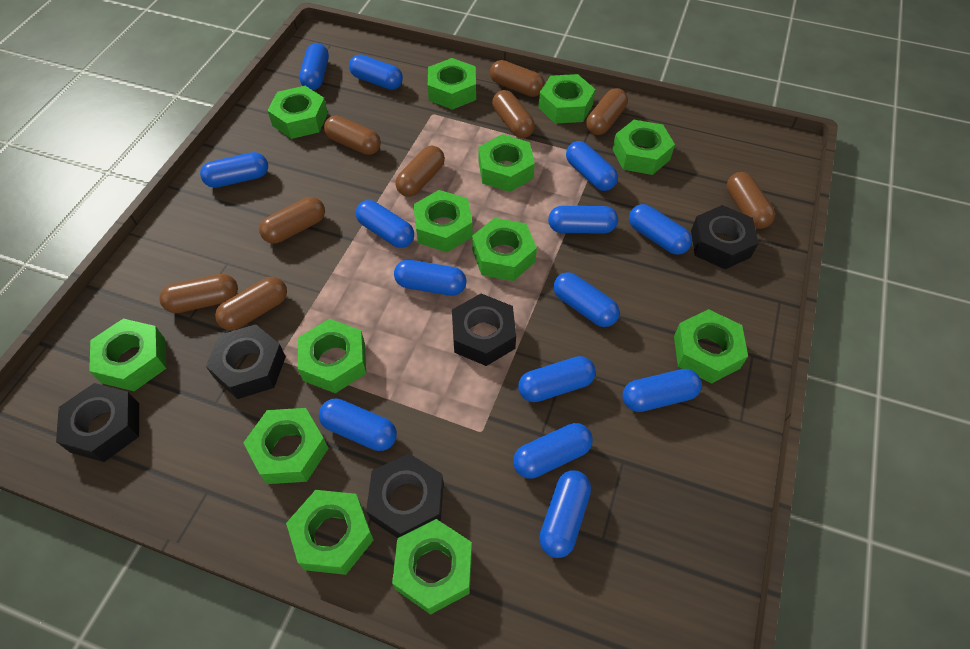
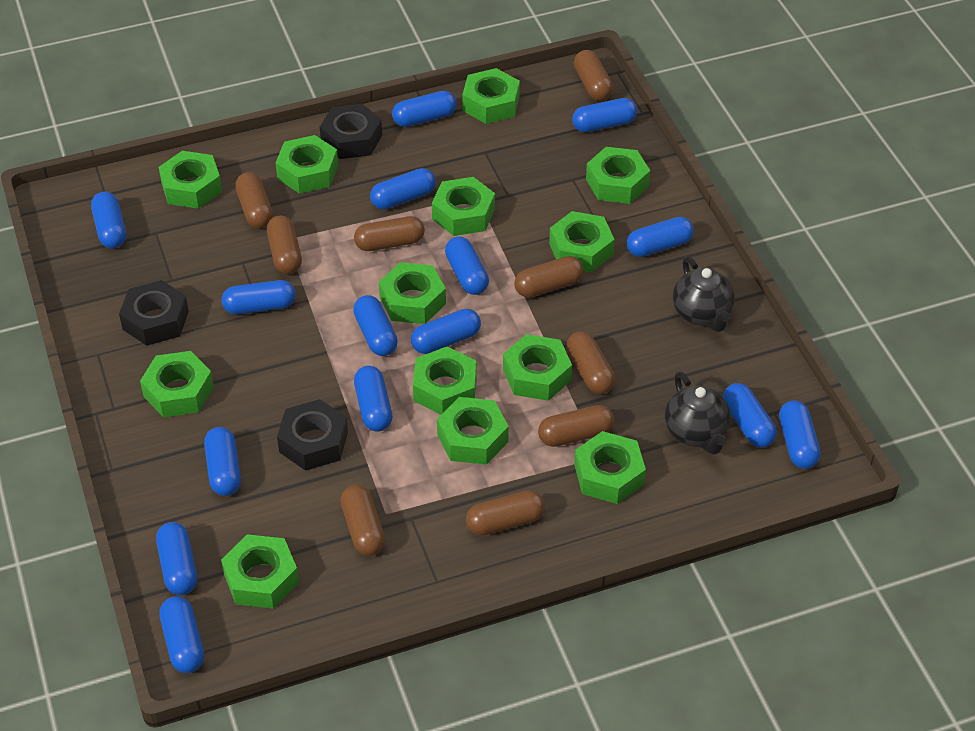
black nut: [56,383,139,462] [206,324,286,399] [366,453,444,538] [452,294,516,366] [691,205,758,269] = 5 -> [119,280,189,346] [277,399,348,471] [320,104,382,159] = 3
black teapot: none = 0 -> [664,371,730,455] [672,256,735,332] = 2
blue capsule: [200,152,268,188] [299,43,329,90] [319,399,397,451] [349,54,403,90] [356,200,414,248] [394,260,466,296] [513,423,593,479] [518,356,596,402] [539,470,591,558] [548,206,618,233] [553,272,620,327] [566,141,618,191] [622,369,702,412] [629,204,692,255] = 14 -> [91,192,126,249] [156,522,197,595] [160,596,204,673] [204,427,241,496] [222,280,296,314] [353,295,398,356] [354,366,392,432] [370,168,436,210] [392,91,457,127] [411,309,481,354] [445,237,489,295] [572,98,637,132] [627,217,694,257] [723,383,777,447] [779,400,821,469] = 15

